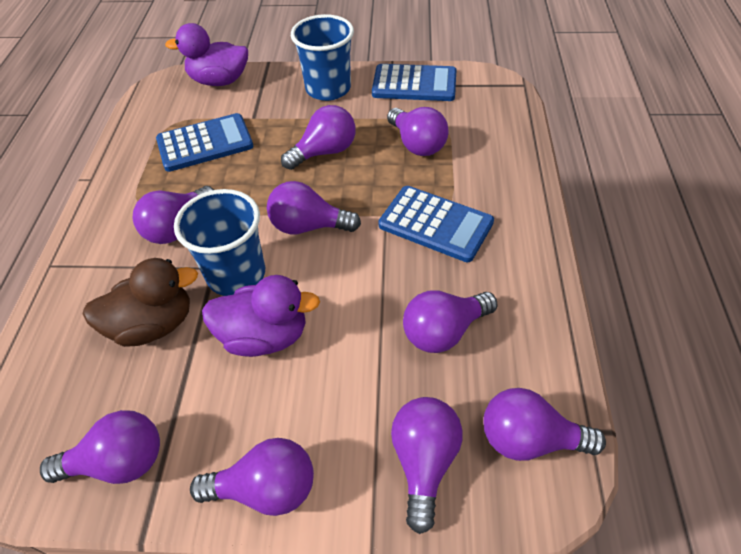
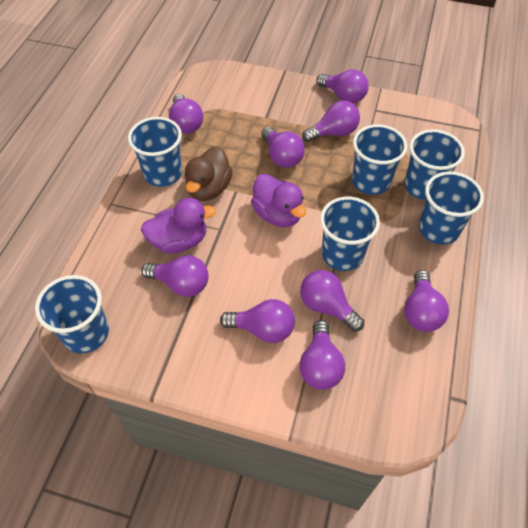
blue calculator: [156,113,253,172] [372,64,457,101] [378,186,494,262] = 3 -> none = 0
blue cup: [174,189,265,296] [291,14,354,101] = 2 -> [35,275,109,354] [128,117,182,187] [320,197,380,271] [352,124,407,195] [405,129,465,200] [419,171,484,245] = 6

